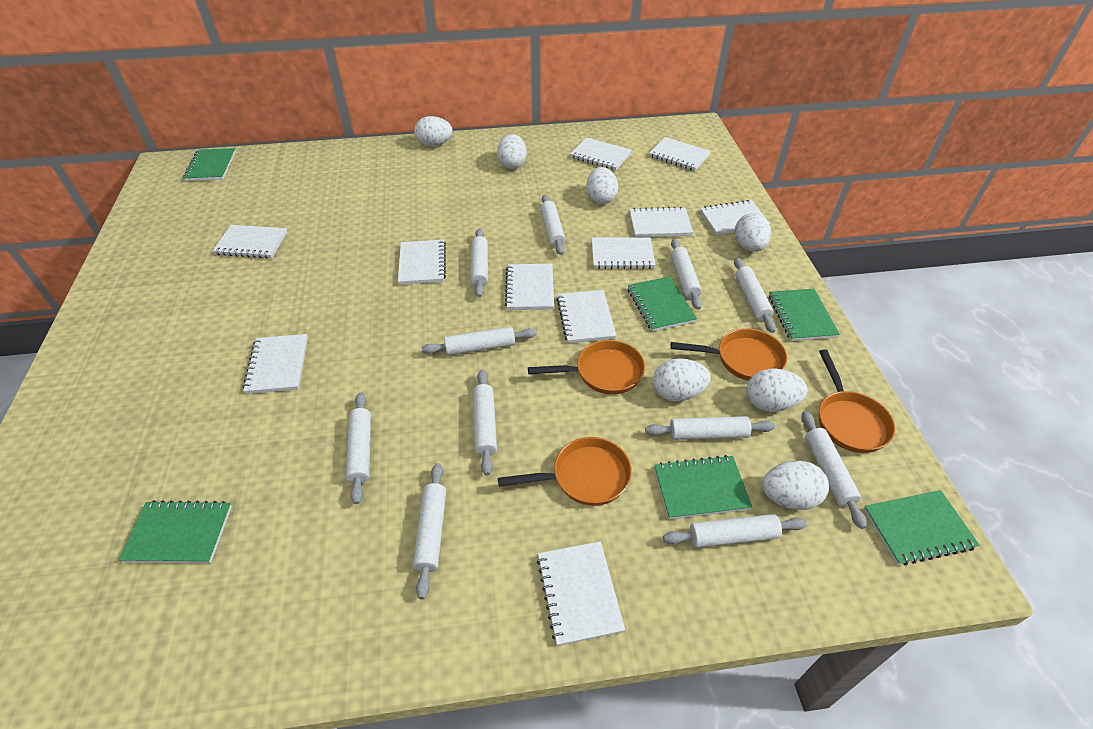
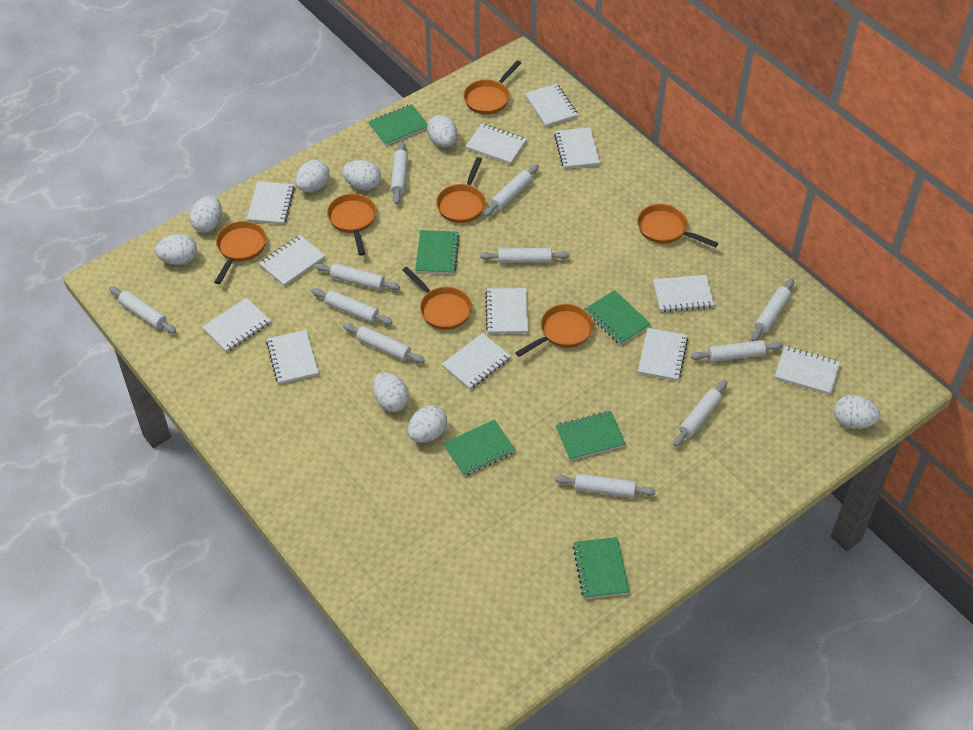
orange pan: [498,437,632,506] [528,340,645,395] [671,329,787,381] [819,349,895,453] = 4 -> [214,221,266,284] [327,194,376,255] [402,267,472,330] [436,157,486,223] [464,60,521,115] [515,304,593,357] [637,204,718,248] = 7
white egg: [414,116,453,147] [497,134,527,169] [586,167,618,204] [653,358,711,402] [735,213,771,252] [747,369,807,412] [762,461,829,510] = 7 -> [155,234,197,265] [189,196,222,232] [295,160,330,192] [342,160,381,190] [373,372,409,412] [408,405,447,443] [427,115,457,147] [834,395,880,429] = 8
white notebook: [213,225,287,258] [243,334,308,394] [398,239,446,285] [505,264,554,310] [537,541,625,646] [556,290,616,343] [570,137,632,171] [591,237,655,269] [629,207,693,237] [649,137,711,171] [700,200,770,235] = 11 -> [202,298,271,352] [247,181,295,225] [259,235,325,286] [266,330,319,384] [442,333,511,390] [465,124,527,164] [485,288,528,334] [525,84,578,127] [554,127,600,169] [638,328,688,381] [653,275,715,312] [774,346,840,395] = 12

